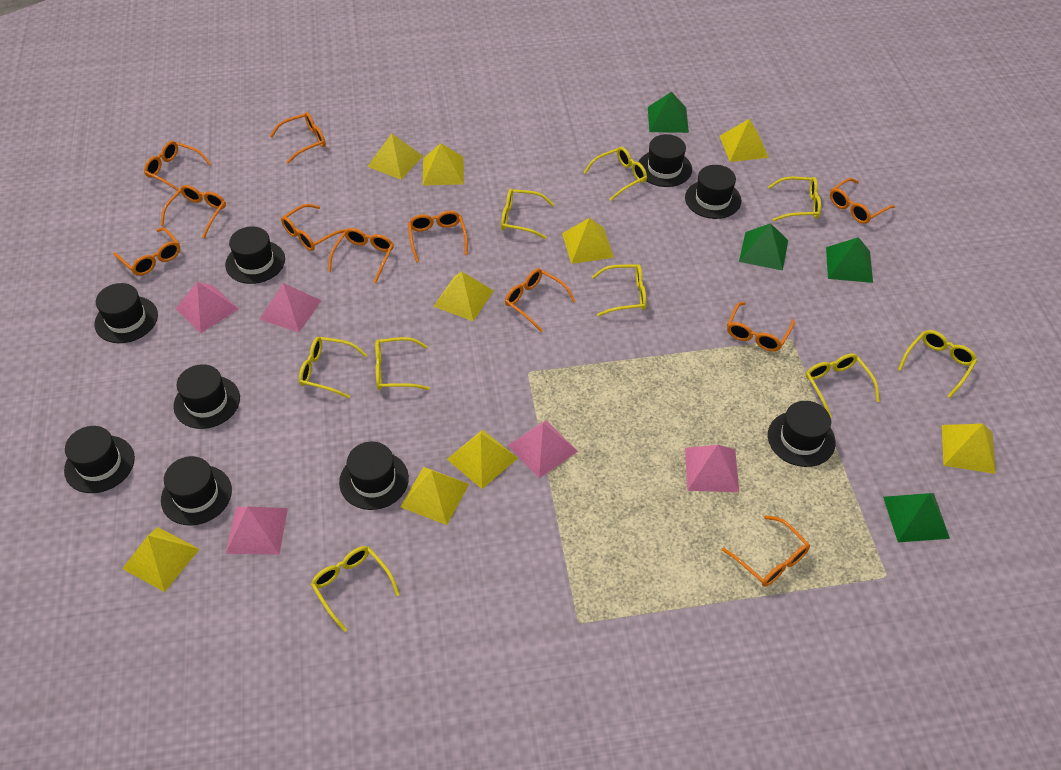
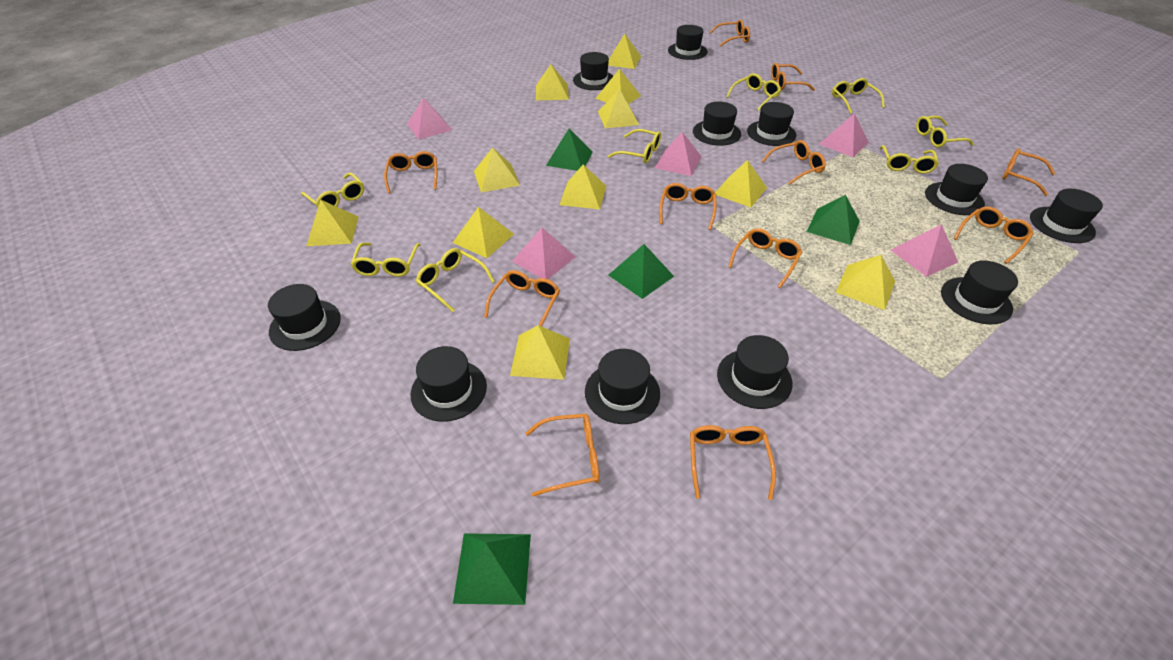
black hat: [64,426,135,493] [94,283,158,343] [161,456,232,525] [173,364,240,429] [225,226,285,284] [339,442,409,510] [639,134,692,187] [685,165,741,219] [768,401,836,467] = 9 -> [268,284,341,351] [411,346,487,422] [573,52,613,90] [585,349,660,424] [668,25,708,60] [693,101,741,146] [717,335,793,409] [747,102,796,146] [925,164,988,215] [941,260,1018,324] [1030,189,1103,243] = 11
yellow glasses: [299,337,367,398] [311,546,400,632] [375,337,430,390] [501,189,554,239] [583,147,647,201] [592,264,646,317] [768,177,821,221] [806,354,880,418] [898,330,977,398] = 9 -> [301,173,364,208] [350,243,421,277] [416,248,495,312] [608,129,661,163] [726,73,781,111] [832,78,885,114] [879,145,939,174] [916,116,974,148] = 8
yellow pyramid: [122,527,199,592] [367,133,423,180] [400,467,469,525] [423,143,464,186] [433,271,494,321] [447,430,518,489] [562,218,614,264] [720,119,769,162] [942,424,996,474] = 9 -> [306,200,359,246] [453,207,514,258] [474,147,520,192] [510,325,570,380] [536,64,569,100] [559,164,606,210] [595,68,641,104] [598,89,639,129] [608,34,641,69] [715,160,767,208] [835,255,895,310] = 11

